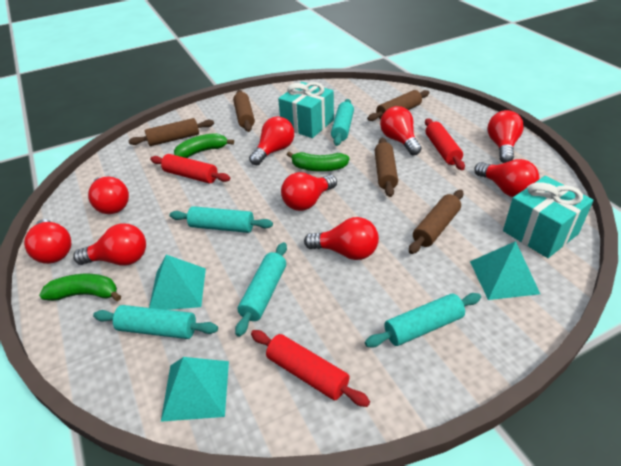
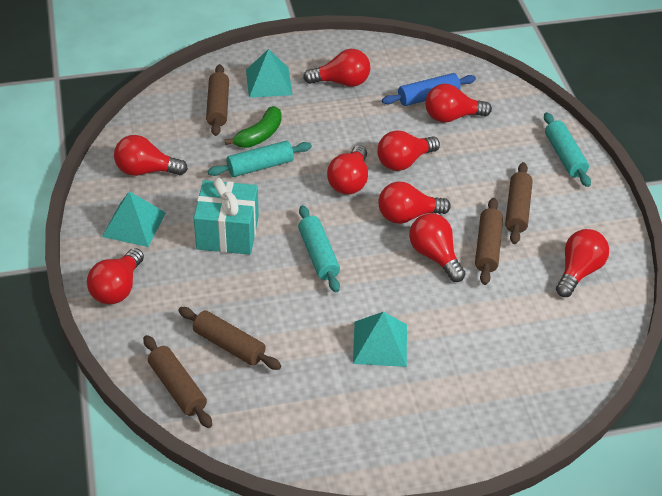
blue rolling pin: none = 0 -> [382,73,476,106] = 1
green banana: [39,274,121,301] [174,133,234,158] [287,151,350,172] = 3 -> [225,106,282,148] = 1
red rolling pin: [150,154,230,183] [251,330,370,407] [425,118,465,170] = 3 -> none = 0
turquoise gift: [278,82,334,138] [503,176,594,258] = 2 -> [194,178,259,255] = 1
turquoise rolling pin: [93,305,218,339] [170,206,273,233] [235,242,287,337] [331,99,354,146] [365,293,481,348] = 5 -> [208,141,312,177] [298,205,340,292] [544,112,591,187] = 3

